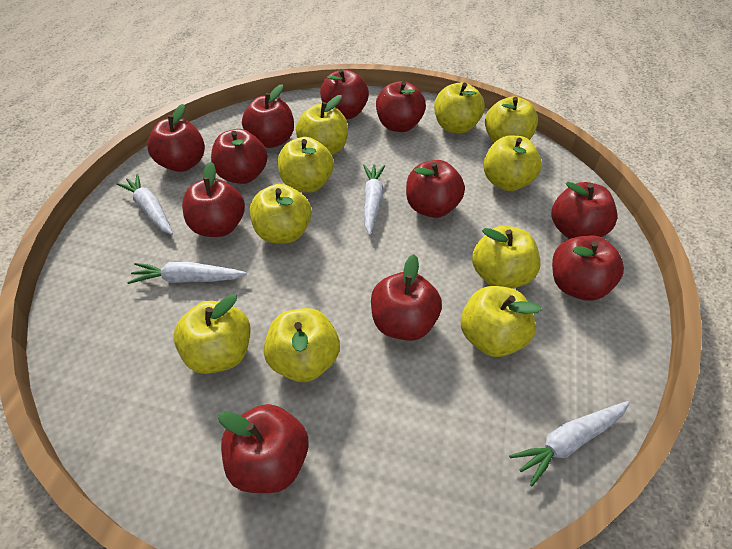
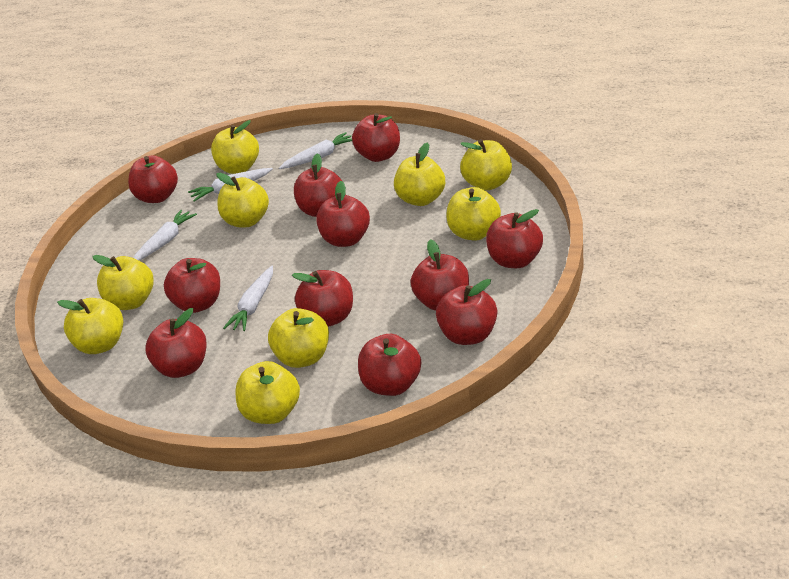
yellow apple: [173,294,251,374] [250,184,312,243] [264,308,340,382] [278,137,334,193] [296,95,348,155] [434,82,485,134] [460,286,542,357] [472,226,540,289] [483,136,542,191] [485,97,538,143] = 10 -> [57,298,123,354] [92,255,154,310] [211,120,259,174] [217,173,269,227] [235,361,300,424] [268,308,329,368] [394,143,445,206] [446,187,501,241] [460,139,512,191] = 9

